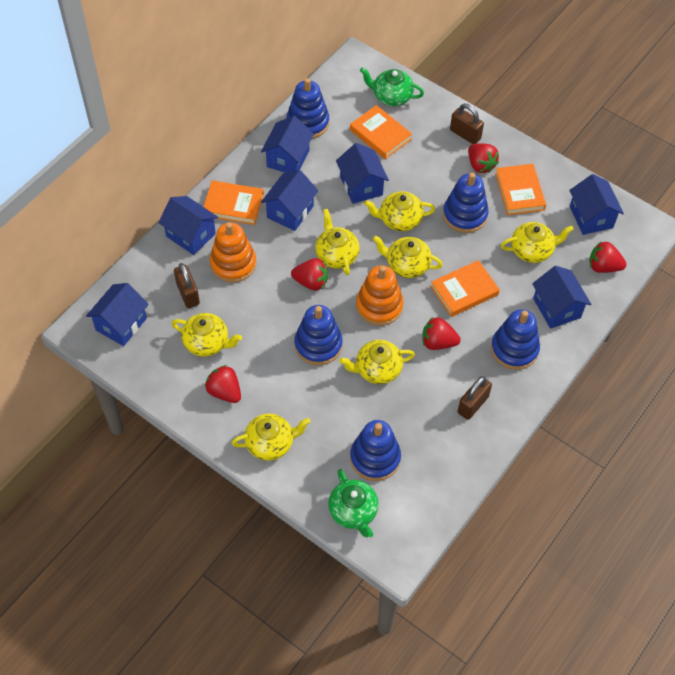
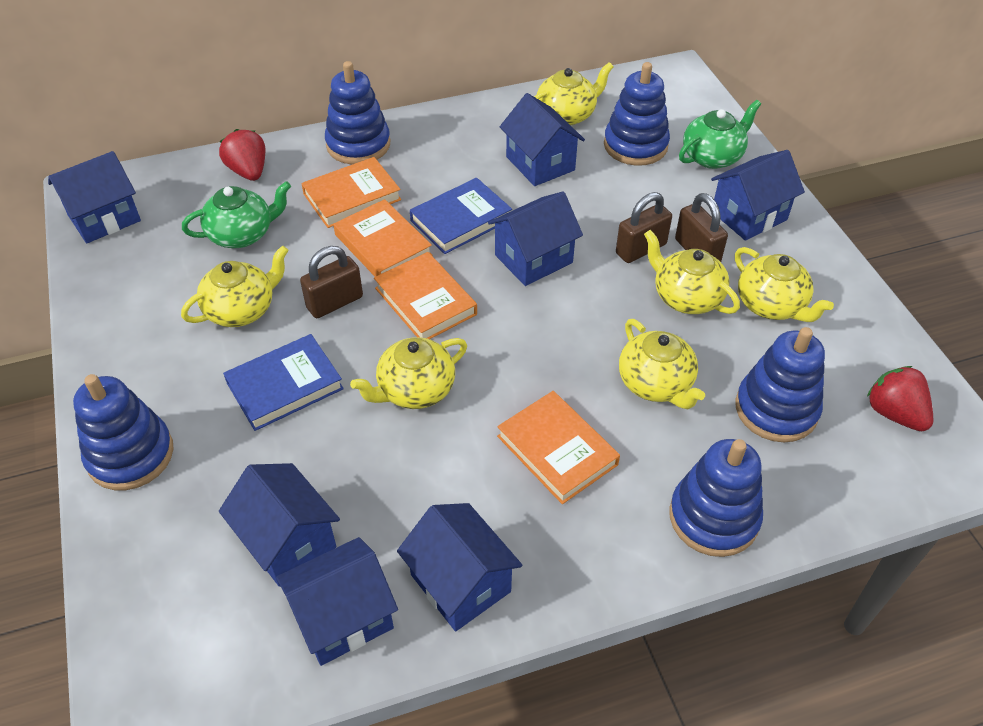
blue book: none = 0 -> [223,334,344,431] [410,178,512,254] = 2
orange stacking toy: [210,222,256,283] [356,265,404,326] = 2 -> none = 0
red strawberry: [205,365,241,403] [291,258,328,291] [422,317,461,350] [468,143,499,173] [589,241,627,273] = 5 -> [219,129,265,181] [867,366,933,431] = 2
yellow teapot: [171,313,242,357] [232,414,311,461] [315,209,359,275] [339,340,415,384] [364,191,435,231] [373,235,443,278] [501,222,574,263] = 7 -> [181,245,289,327] [350,337,467,409] [534,62,614,125] [619,319,705,409] [644,230,740,314] [735,247,834,322] = 6

